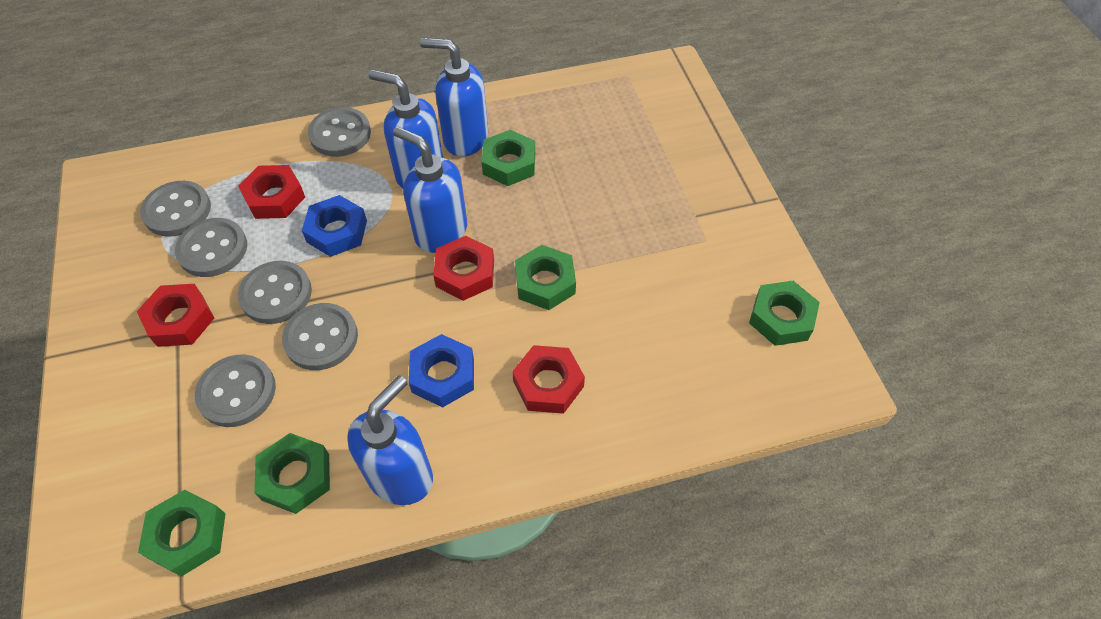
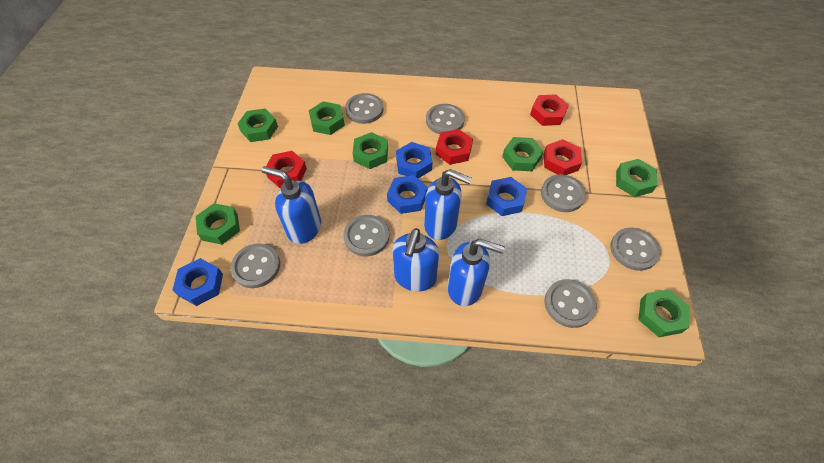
blue nut: [302,195,367,257] [409,334,474,407] = 2 -> [173,258,223,306] [387,175,428,214] [396,142,432,178] [486,177,527,216] = 4
green nut: [138,490,226,577] [254,433,330,514] [482,130,535,186] [515,245,576,310] [749,281,820,346] = 5 -> [196,203,240,245] [237,109,278,142] [309,101,345,135] [353,132,388,169] [502,137,543,171] [616,159,658,197] [638,289,690,337] = 7
grey button: [140,181,211,237] [175,218,247,277] [195,355,276,427] [238,261,312,324] [282,303,358,370] [308,107,371,157] = 6 -> [231,243,280,288] [343,215,389,256] [345,93,383,124] [426,104,465,134] [541,174,586,212] [544,279,597,328] [610,227,661,271] = 7

